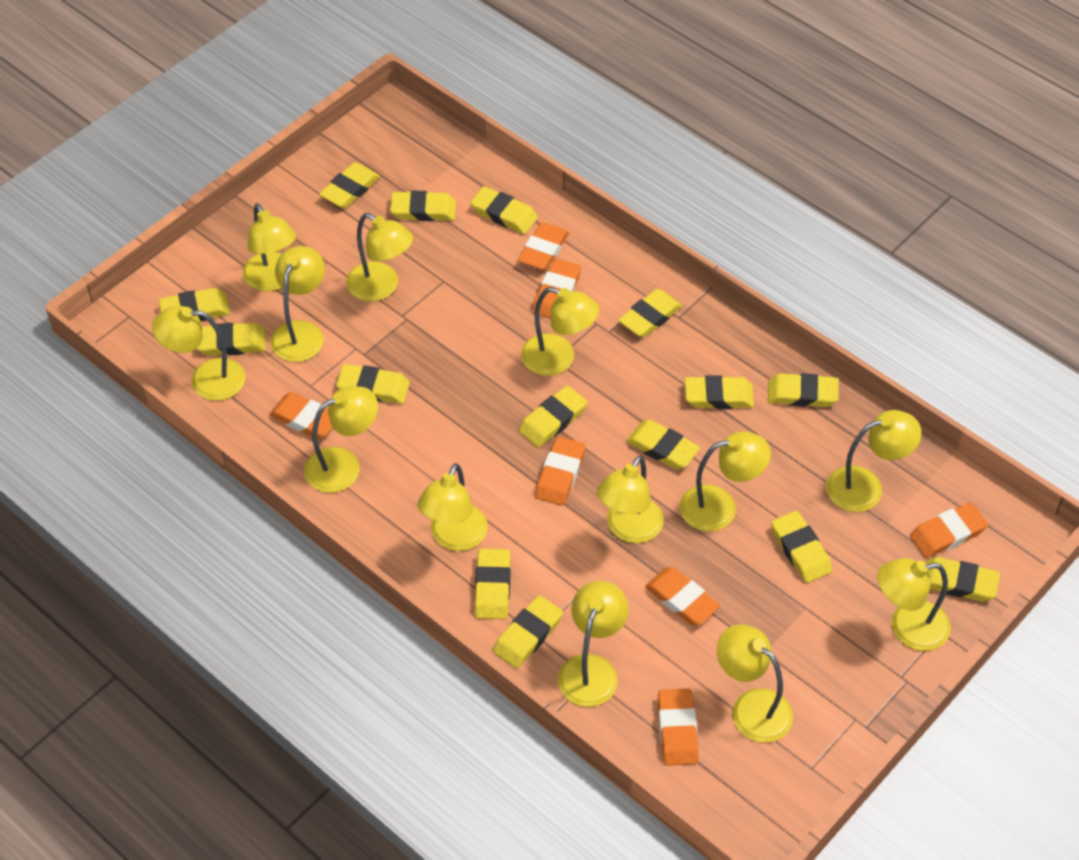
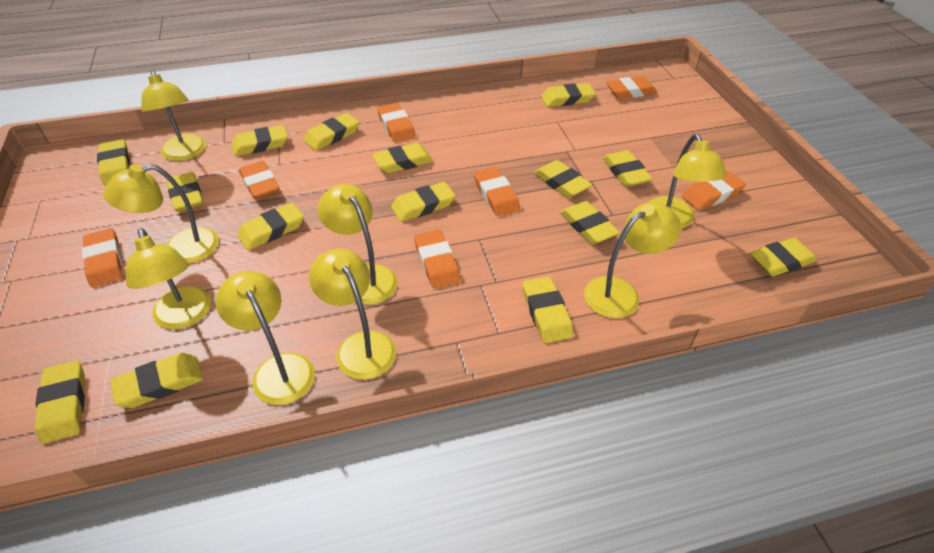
yellow lamp: [152,306,245,401] [243,203,296,291] [271,246,325,362] [304,386,378,493] [346,213,413,301] [418,463,488,551] [521,287,599,376] [558,581,629,707] [597,455,664,543] [679,431,771,531] [717,624,793,743] [826,410,922,512] [877,558,951,651] = 13 -> [103,164,219,263] [126,228,211,330] [141,70,206,161] [216,271,315,405] [309,249,396,380] [318,184,398,305] [584,202,681,318] [649,134,727,228] = 8

